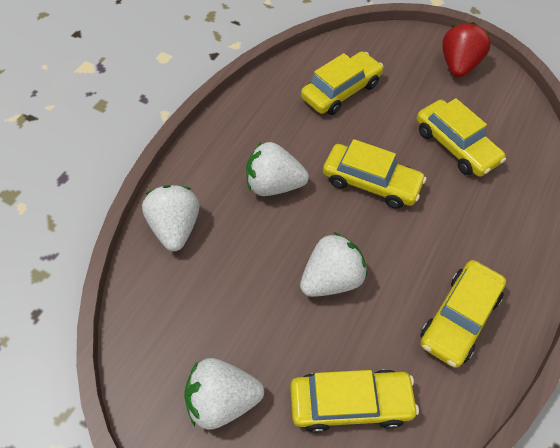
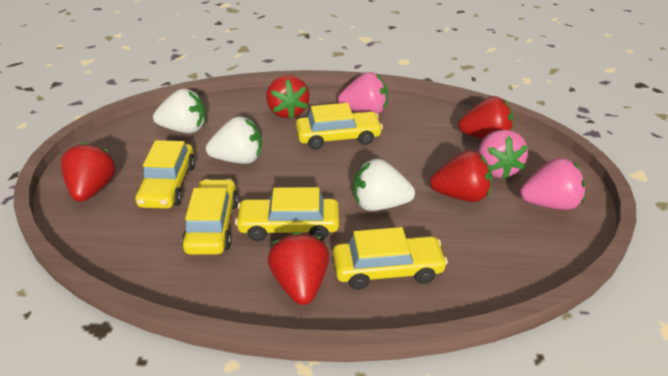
pink strawberry: none = 0 -> [338,72,388,114] [478,130,528,180] [520,158,585,210] = 3
red strawberry: [442,22,491,78] = 1 -> [61,142,116,202] [266,75,310,119] [268,232,329,305] [430,150,492,202] [458,96,514,139] = 5
white strawberry: [142,185,200,251] [184,358,264,430] [246,142,309,196] [300,232,367,297] = 4 -> [153,89,206,133] [206,116,262,164] [354,158,415,211] = 3

